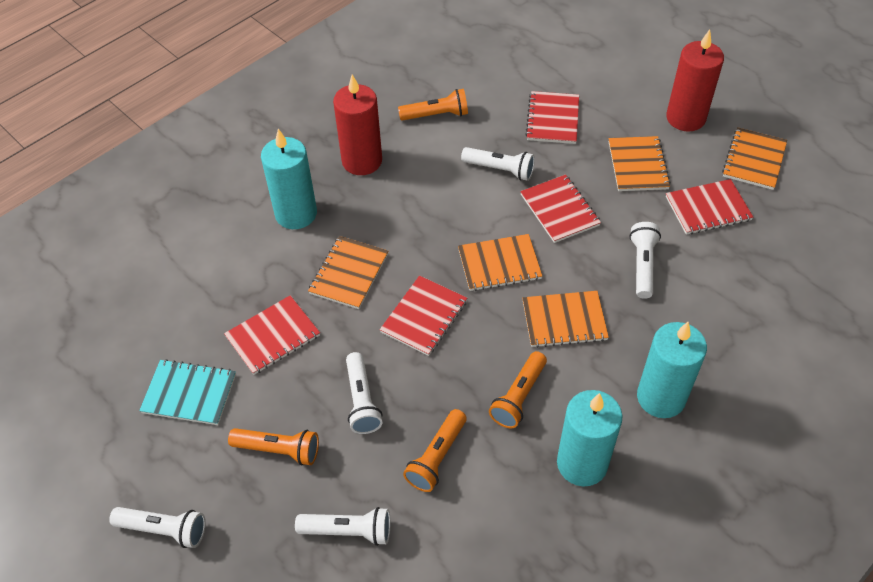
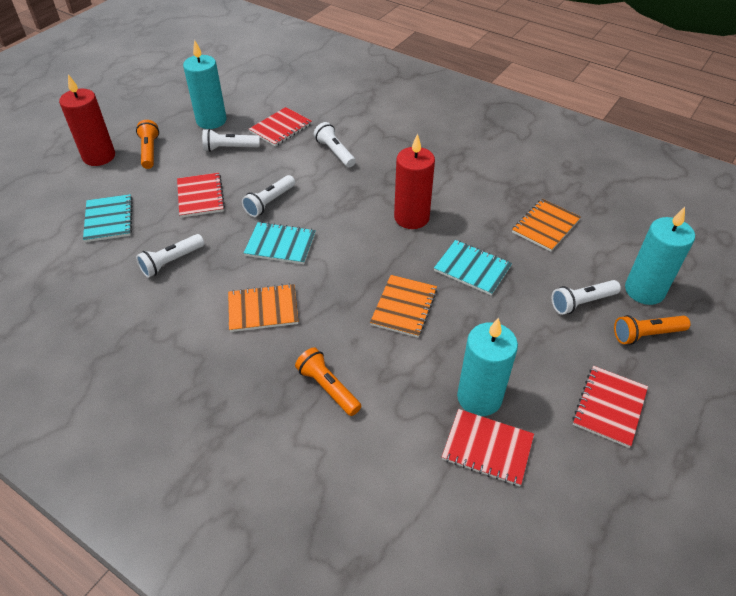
orange flashlight: [228,428,319,466] [398,89,468,121] [403,409,467,492] [489,351,547,428] = 4 -> [136,120,159,169] [295,347,361,416] [614,315,691,345] = 3
orange notebook: [308,236,388,309] [458,234,542,291] [522,291,609,348] [609,136,671,191] [722,127,787,190] = 5 -> [228,284,298,332] [370,275,437,338] [512,199,581,252] = 3
red notebook: [224,295,320,375] [380,275,467,356] [520,175,601,243] [525,91,579,144] [666,179,753,235] = 5 -> [177,173,225,218] [249,107,312,146] [442,409,534,486] [573,366,648,448] = 4
turquoise notebook: [139,359,236,425] = 1 -> [83,194,133,242] [244,222,316,264] [434,240,512,295] = 3

